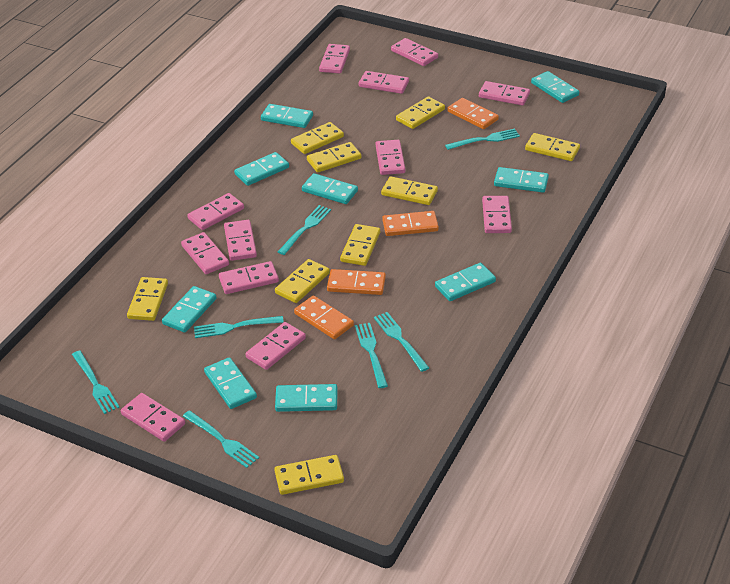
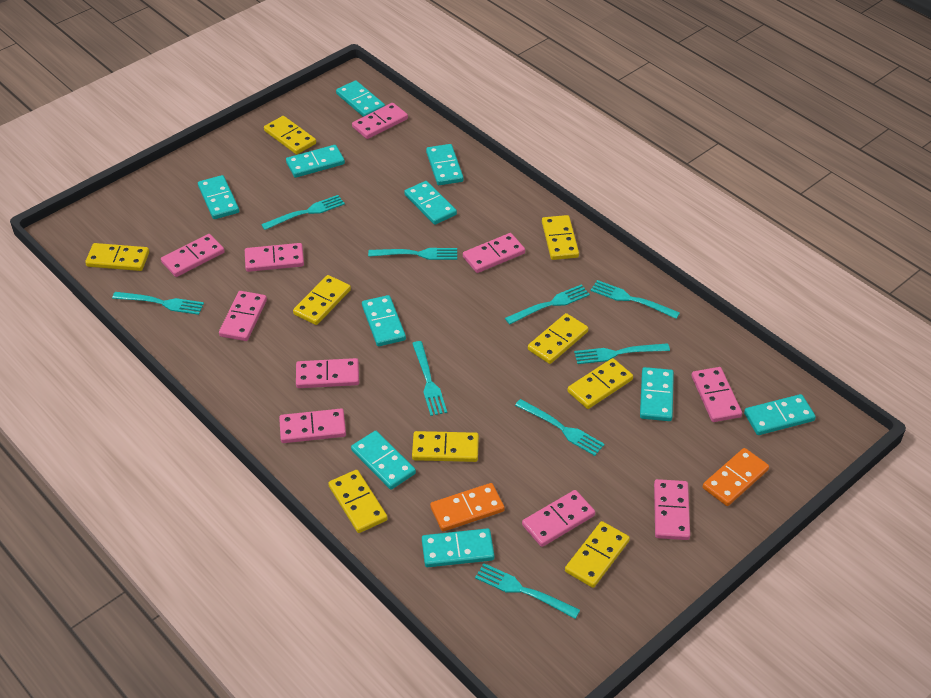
orange domino: [294,296,354,339] [327,269,386,295] [382,211,439,236] [447,98,499,129] = 4 -> [430,483,505,532] [703,448,769,506] = 2
pink domino: [121,393,185,442] [181,232,229,274] [187,193,244,230] [219,261,279,294] [224,220,257,261] [245,322,306,370] [319,44,350,74] [359,71,409,94] [376,140,405,175] [391,38,438,66] [479,81,530,105] [482,196,512,233] = 12 -> [161,234,225,277] [219,291,267,341] [245,243,304,272] [279,409,346,443] [296,358,359,388] [352,103,408,139] [463,233,525,273] [522,490,595,547] [654,479,690,540] [691,367,742,422] = 10
turquoise domino: [162,286,217,333] [204,357,257,409] [234,152,289,186] [261,104,313,128] [275,384,337,412] [302,173,358,204] [435,263,496,301] [494,167,549,193] [531,71,579,103] = 9 -> [198,175,239,219] [286,145,345,178] [336,80,385,117] [351,431,416,490] [362,295,406,346] [404,181,457,225] [422,528,494,567] [426,144,464,185] [640,367,674,421] [744,394,816,435] = 10
turquoise fork: [72,351,120,414] [183,410,259,468] [194,316,284,338] [278,205,331,255] [355,323,388,388] [374,312,429,372] [445,129,520,150] = 7 -> [112,292,204,315] [261,195,345,230] [368,248,457,260] [412,341,447,416] [475,563,580,619] [505,284,590,325] [515,399,605,456] [574,343,670,364] [591,280,680,319] = 9

